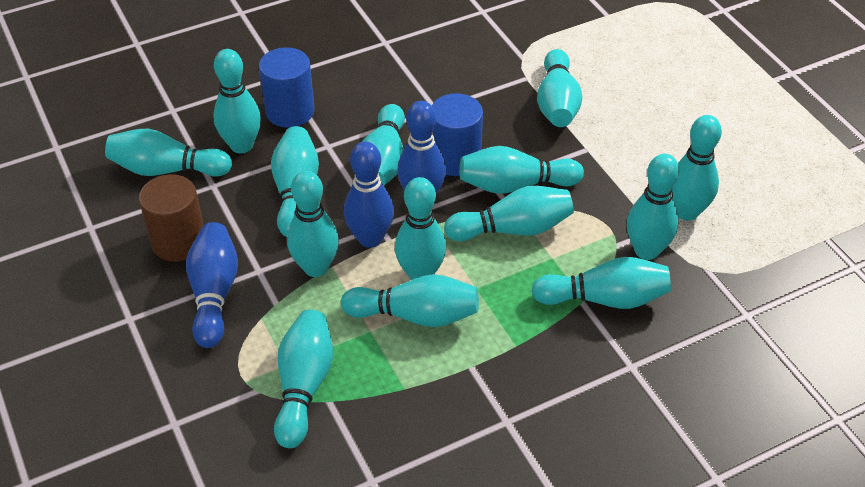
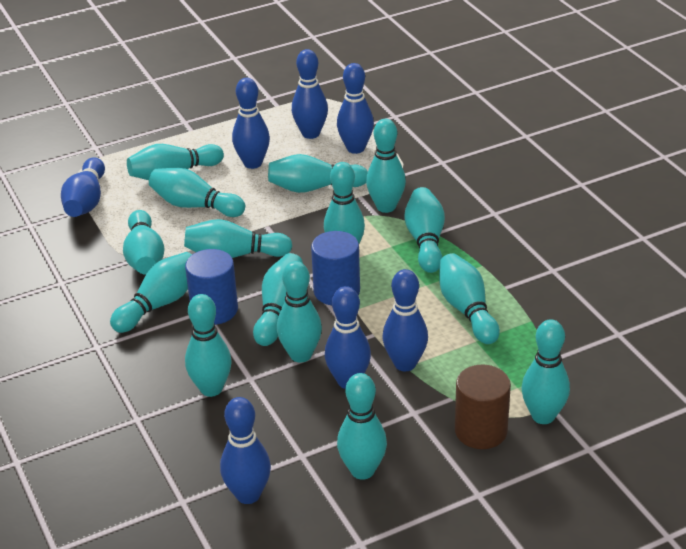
blue bowling pin: [186,222,238,348] [344,141,394,248] [397,101,446,195] = 3 -> [61,157,105,217] [220,397,271,504] [232,78,270,169] [292,49,328,139] [325,286,371,389] [337,63,374,154] [382,269,428,371] = 7
turquoise bowling pin: [105,129,232,177] [213,49,261,153] [271,126,319,237] [274,310,333,448] [287,171,339,277] [341,274,479,327] [362,104,405,185] [395,177,446,280] [444,186,574,241] [459,146,584,194] [532,257,671,309] [537,49,583,127] [627,154,679,260] [672,115,722,221] = 14 -> [110,252,192,333] [123,210,164,275] [127,144,224,180] [149,168,245,217] [184,219,292,258] [185,294,231,397] [253,253,303,346] [268,154,368,193] [277,261,322,363] [324,162,365,243] [337,373,387,480] [366,119,406,213] [404,187,445,273] [439,253,500,344] [521,319,570,424] = 15

